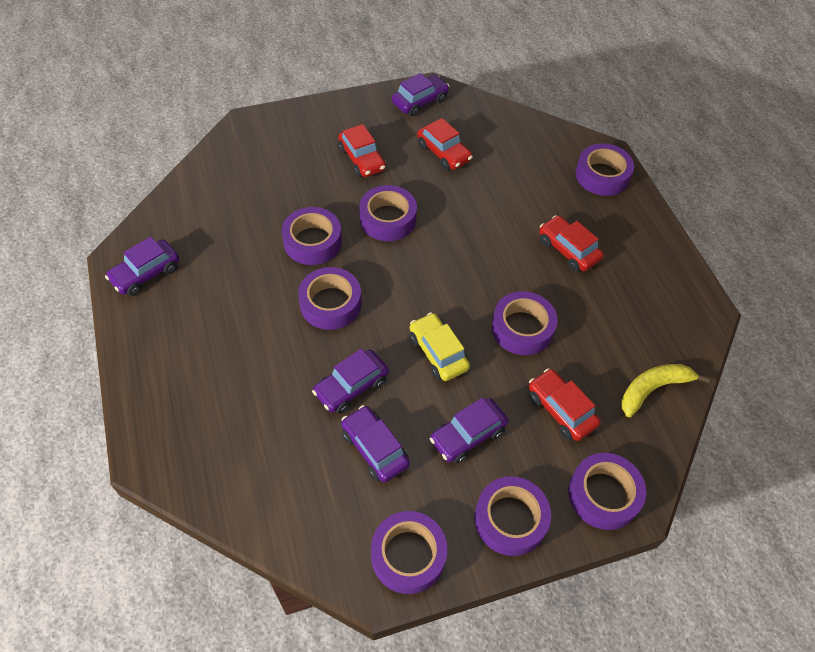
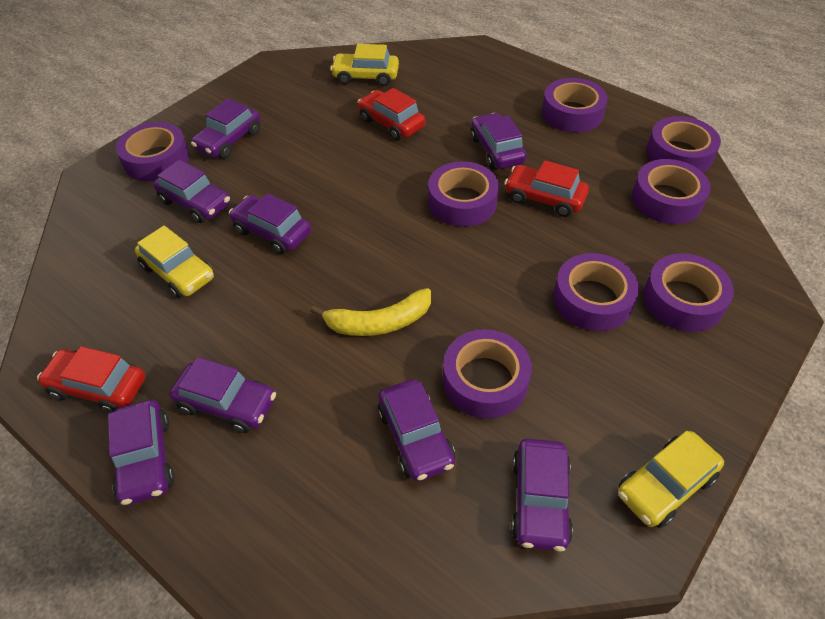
purple car: [105,237,179,296] [312,349,389,414] [341,405,410,483] [392,73,449,116] [430,397,508,464] = 5 -> [108,400,175,505] [153,160,230,223] [170,357,276,433] [191,98,260,159] [229,194,311,254] [378,379,455,481] [470,113,527,169] [511,439,573,551] = 8
red car: [338,124,386,177] [417,118,473,171] [529,368,601,441] [539,215,603,272] = 4 -> [37,346,145,413] [357,88,425,141] [505,160,589,217] = 3
yellow car: [410,312,470,381] = 1 -> [135,226,214,299] [330,44,399,86] [618,431,724,528] = 3

